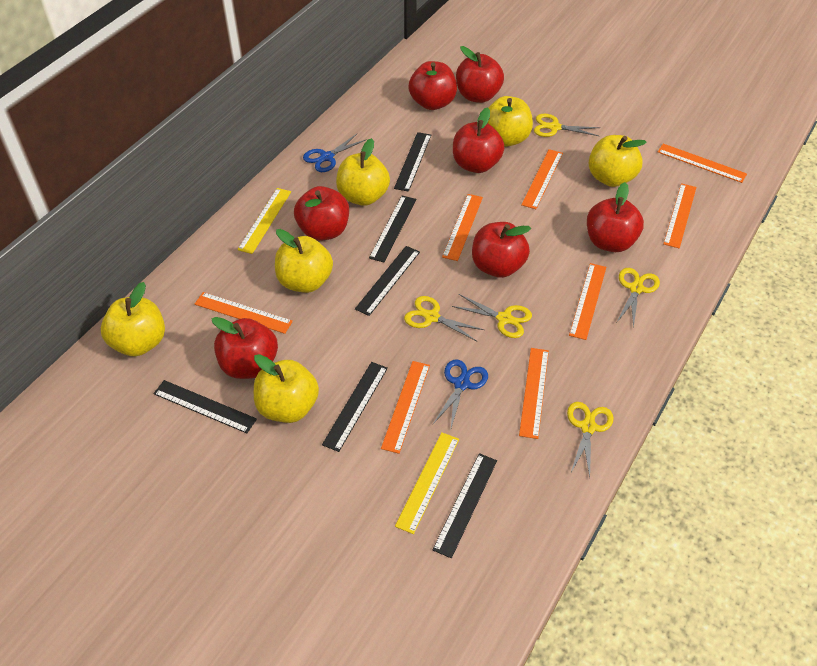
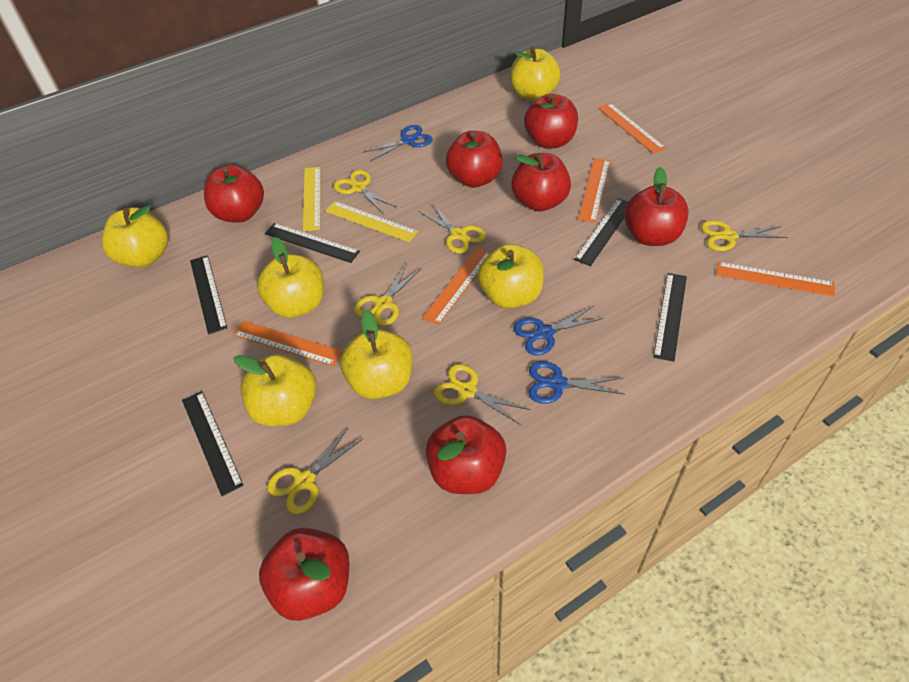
black ruler: [153,380,257,433] [322,362,388,452] [355,246,420,316] [369,196,416,262] [394,132,431,192] [432,453,497,558] = 6 -> [182,391,244,496] [190,255,227,334] [265,223,360,263] [574,198,628,266] [653,273,687,362] = 5
blue scissors: [303,133,367,172] [433,359,488,428] = 2 -> [363,125,433,161] [514,306,604,355] [529,361,624,404] = 3
orange ruler: [195,292,293,334] [381,361,430,454] [442,194,483,261] [519,348,549,439] [521,149,563,209] [569,263,606,340] [658,144,747,183] [663,183,697,248] = 8 -> [233,321,343,366] [422,248,491,325] [578,158,610,223] [598,103,666,153] [716,262,835,296] = 5
yellow scissors: [404,296,484,341] [452,294,532,338] [534,114,600,137] [567,402,614,477] [617,268,660,328] = 5 -> [267,428,363,514] [333,170,396,213] [354,263,422,326] [419,204,486,254] [434,364,531,425] [701,220,788,251] = 6

